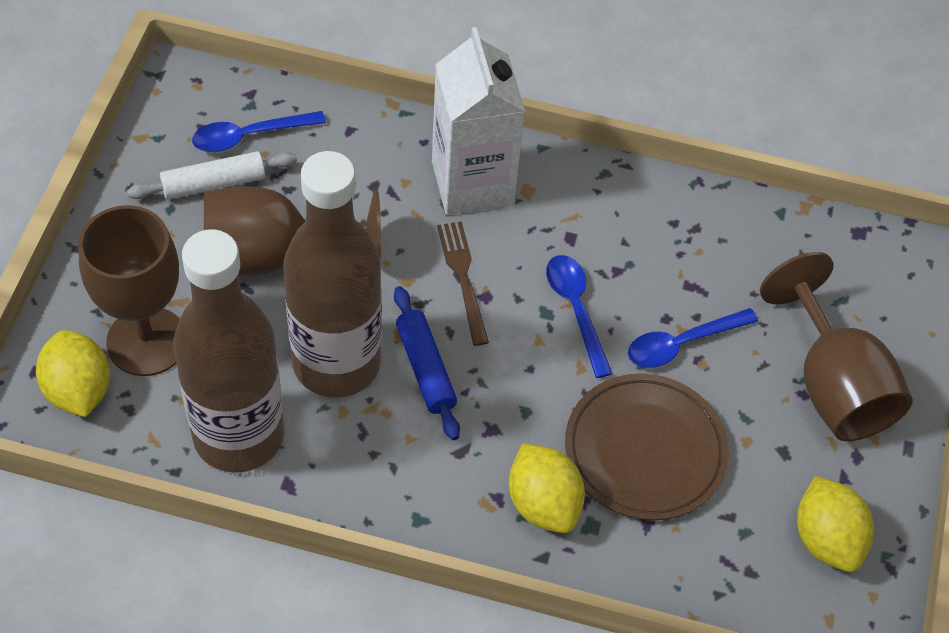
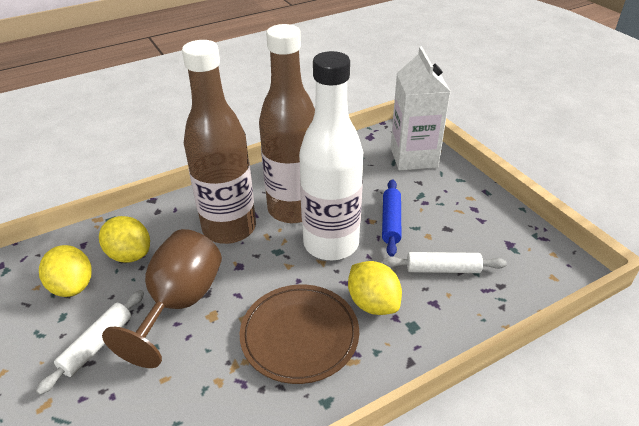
blue spoon: [192,111,326,152] [546,255,613,378] [628,308,758,368] = 3 -> none = 0
brown fork: [437,221,489,346] = 1 -> none = 0
brown goblet: [78,205,180,376] [204,186,381,275] [760,252,913,441] = 3 -> [102,229,222,368] = 1
white bottle: none = 0 -> [299,51,363,260] = 1
white rolling pin: [127,151,297,200] = 1 -> [36,290,144,395] [383,252,507,273] = 2

